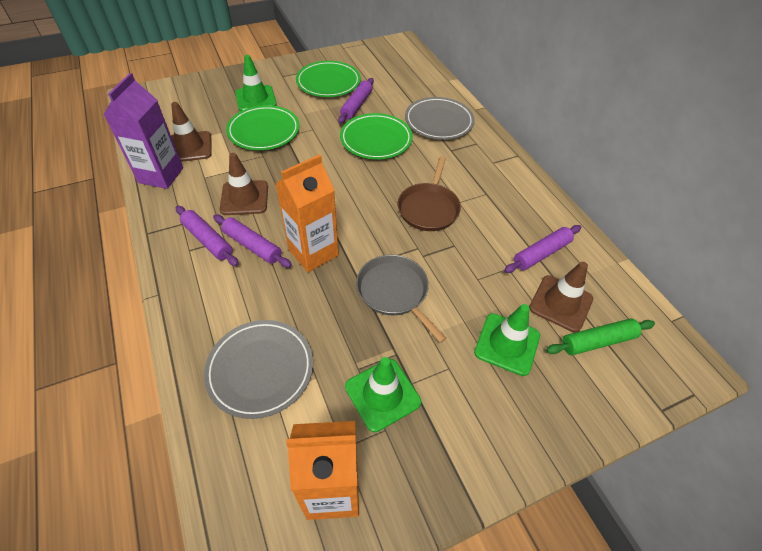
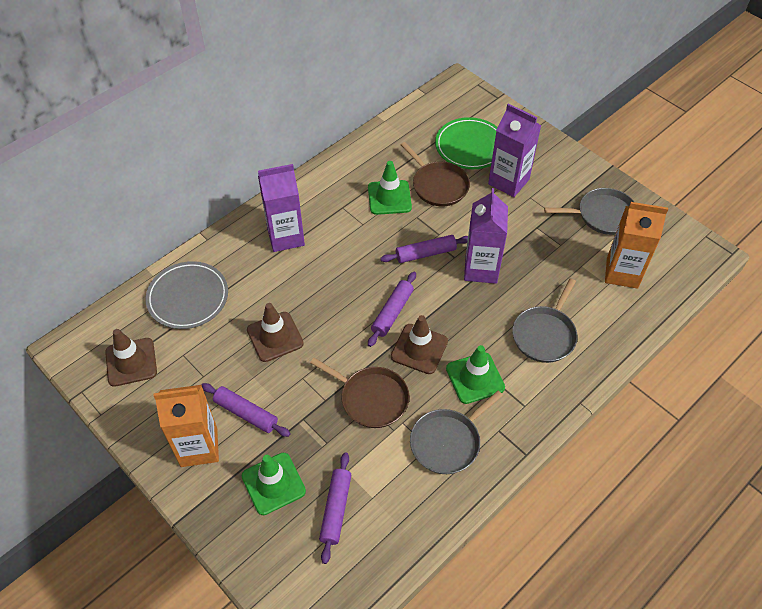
brown pan: [398,156,461,231] = 1 -> [310,358,409,428] [401,142,470,206] = 2
green plate: [226,105,300,150] [296,61,361,97] [340,113,413,159] = 3 -> [435,117,498,169] = 1
green rolling pin: [546,318,655,355] = 1 -> none = 0
grey pan: [356,255,447,343] = 1 -> [410,391,503,474] [512,278,578,363] [544,188,634,235] = 3
grey plate: [204,320,313,419] [405,97,475,140] = 2 -> [145,261,228,329] = 1
purple carton: [103,73,183,189] = 1 -> [258,164,305,252] [464,188,508,284] [488,103,541,197] = 3

